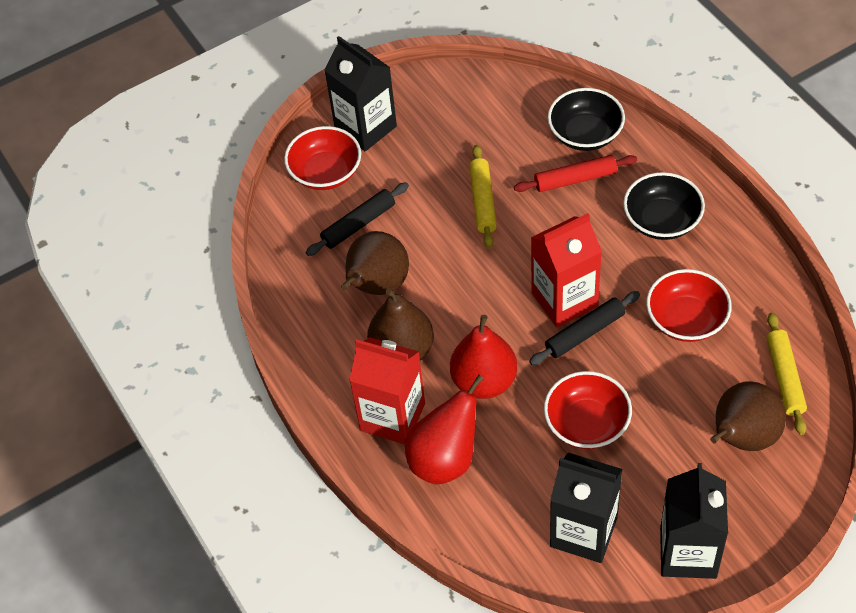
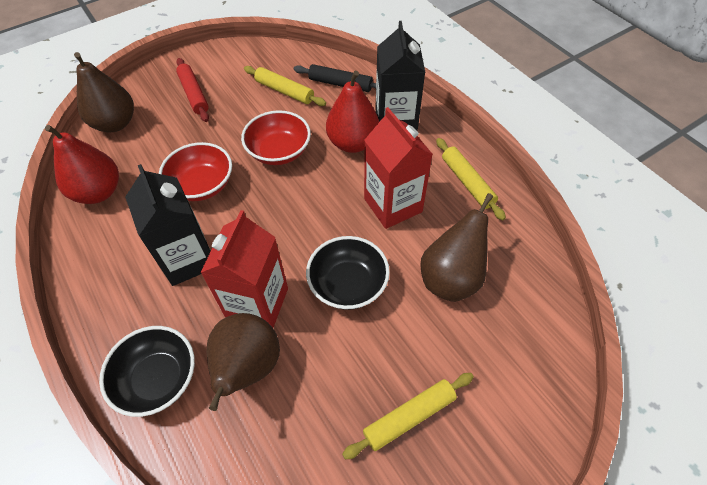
black carton: [324,36,397,151] [550,453,623,563] [660,463,728,579] = 3 -> [125,164,211,286] [375,21,425,131] = 2
black rolling pin: [305,182,409,256] [529,291,640,365] = 2 -> [294,64,376,92] = 1
red bowl: [284,126,361,190] [544,371,632,449] [646,269,732,342] = 3 -> [159,142,232,201] [241,110,311,165] = 2
yellow rolling pin: [469,145,497,248] [766,312,807,435] = 2 -> [244,66,326,106] [342,373,474,459] [436,138,506,220] = 3

